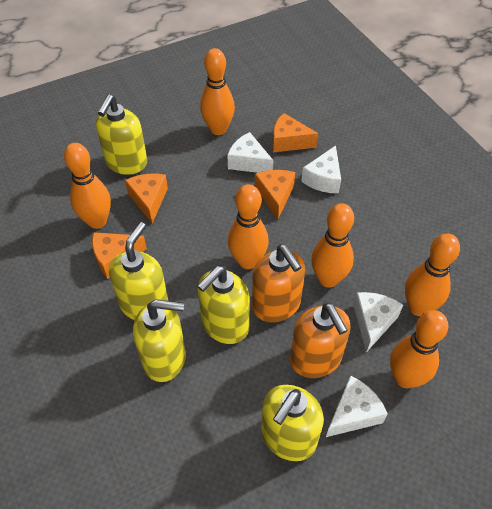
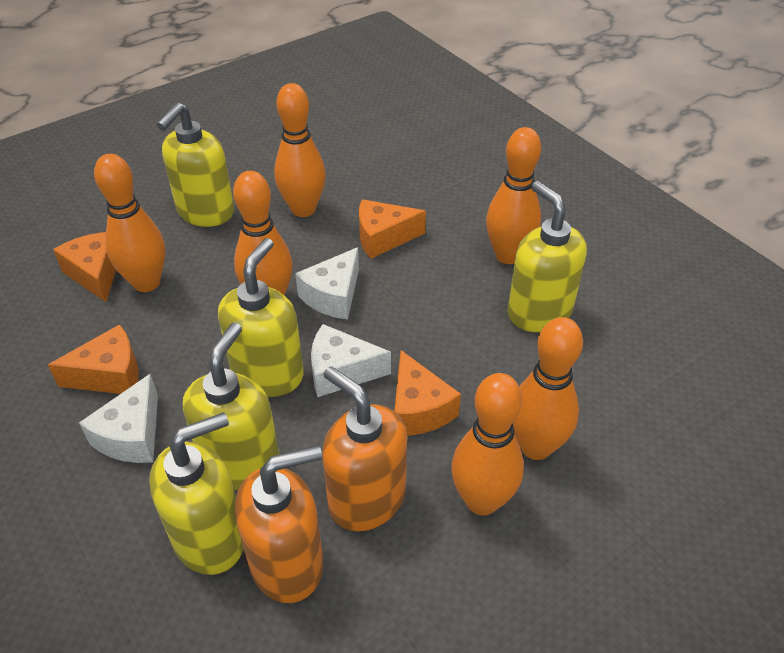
white cheese: [227,132,274,173] [301,146,341,193] [326,375,388,437] [353,292,403,352] = 4 -> [79,374,158,463] [295,247,359,320] [311,324,391,397] = 3

